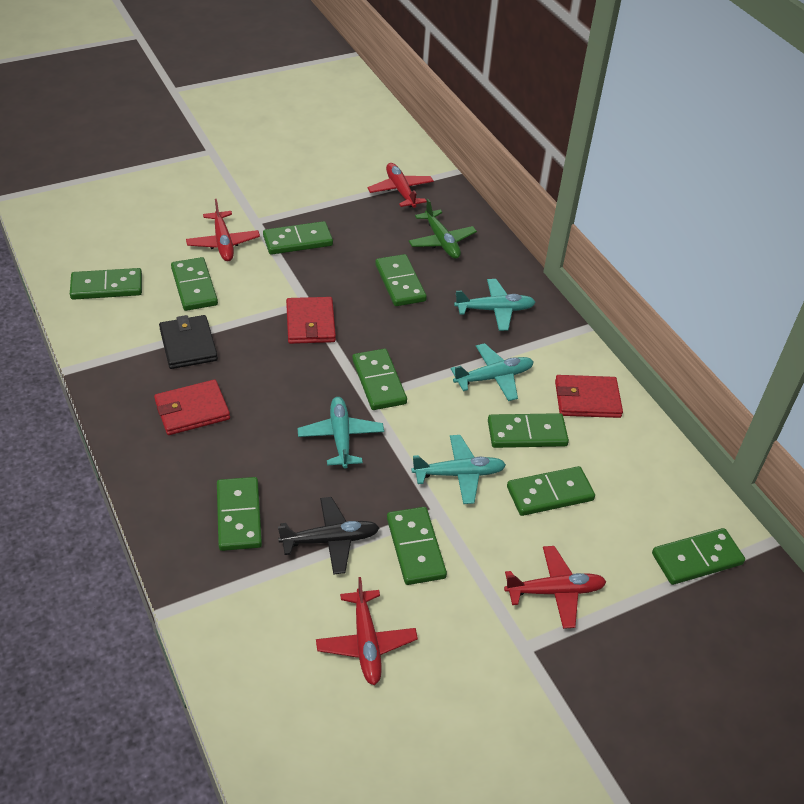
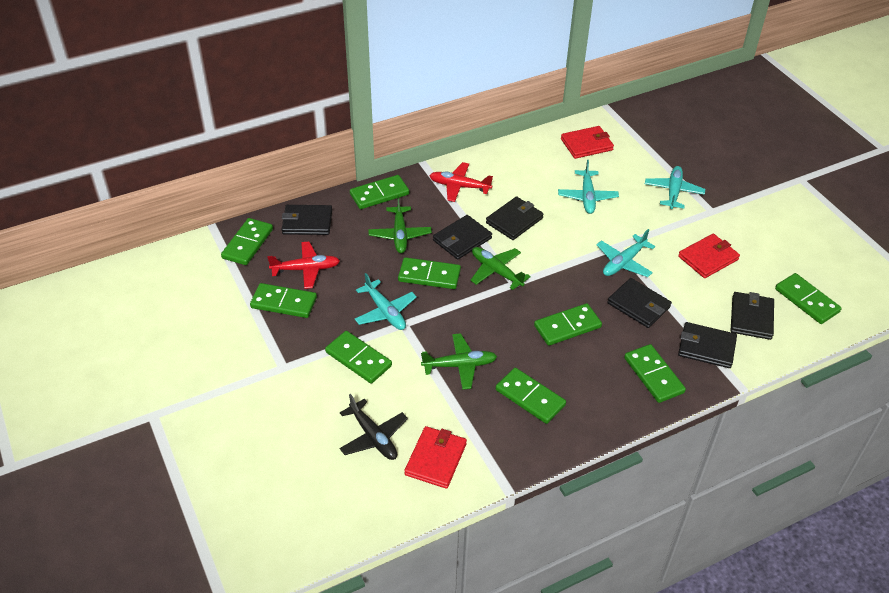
black wallet: [159,315,218,369] = 1 -> [282,205,332,235] [433,215,492,260] [486,196,544,240] [607,278,672,328] [678,322,737,368] [730,292,774,340] = 6
green domino: [70,268,142,300] [171,257,218,311] [217,477,262,551] [263,221,333,255] [352,349,407,410] [375,254,427,306] [387,507,447,585] [488,413,569,448] [507,466,595,516] [652,528,745,585] = 10 -> [221,218,273,265] [250,283,317,318] [325,331,392,383] [350,175,409,209] [398,257,461,289] [496,368,566,424] [534,303,602,346] [624,344,686,403] [775,273,842,324] = 9
green plane: [408,199,477,259] = 1 -> [368,196,432,253] [421,333,497,390] [470,247,531,290] = 3
red plane: [186,199,260,261] [316,577,418,685] [367,163,434,208] [504,546,607,629] = 4 -> [267,242,340,289] [429,162,493,202] = 2

